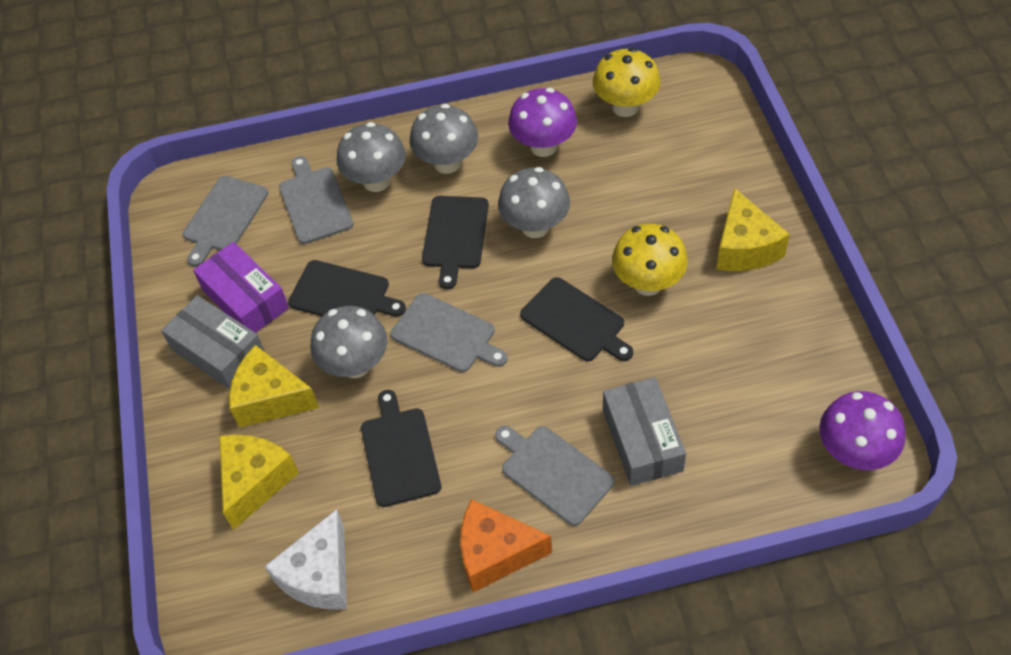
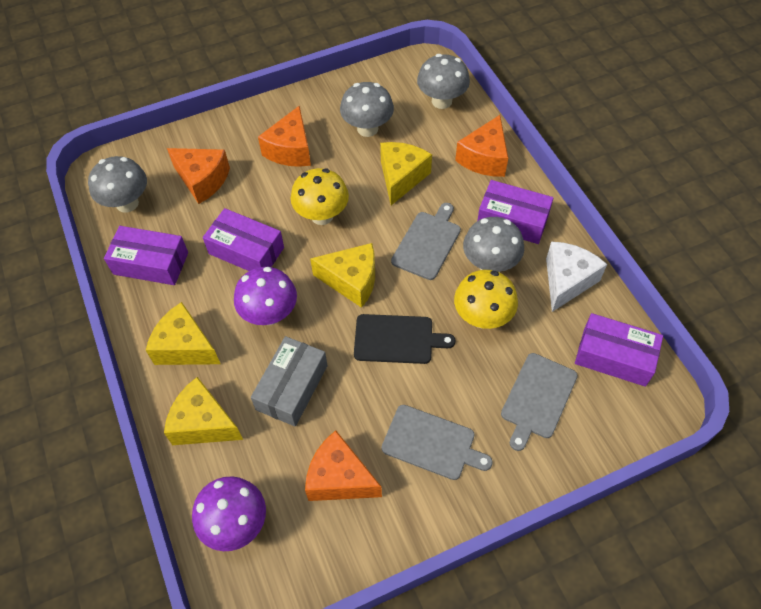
black cutting board: [288,260,406,316] [361,390,441,507] [422,196,489,290] [520,277,633,361] = 4 -> [354,314,455,364] = 1
grey box: [161,295,265,389] [603,377,686,486] = 2 -> [251,336,328,427] = 1
grey cutting board: [183,176,269,267] [279,156,354,244] [390,293,508,372] [495,426,615,526] = 4 -> [382,405,493,480] [391,203,461,280] [501,353,578,451] = 3
orange cheese: [460,499,552,593] = 1 -> [167,148,230,204] [258,105,311,167] [305,430,382,501] [455,115,508,177] = 4
purple box: [193,242,289,333] = 1 -> [104,226,188,285] [203,208,284,271] [477,180,554,244] [575,313,663,387] = 4
yellow cheese: [219,434,299,530] [229,345,319,428] [716,188,790,271] = 3 -> [146,302,220,365] [164,377,243,445] [310,243,375,308] [380,142,432,205] = 4

